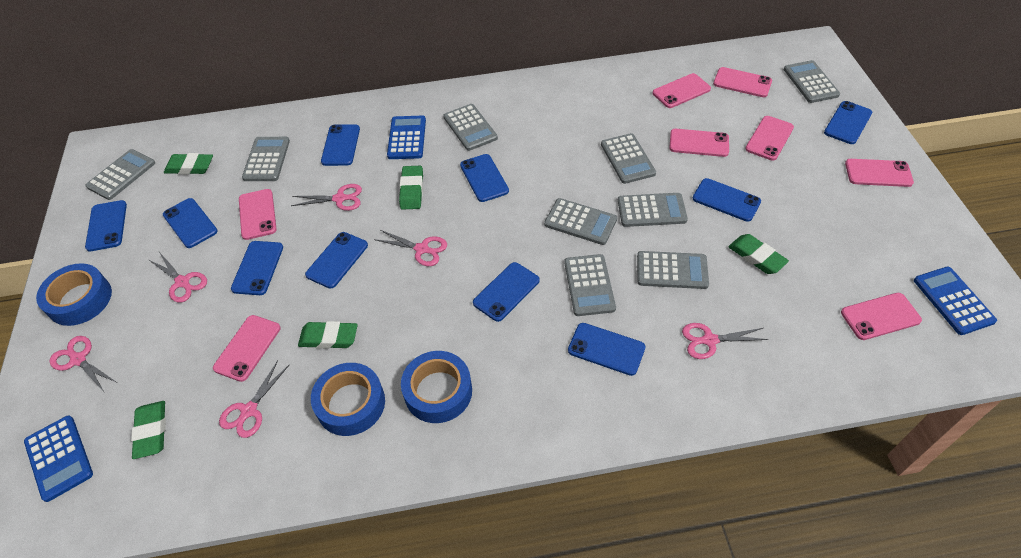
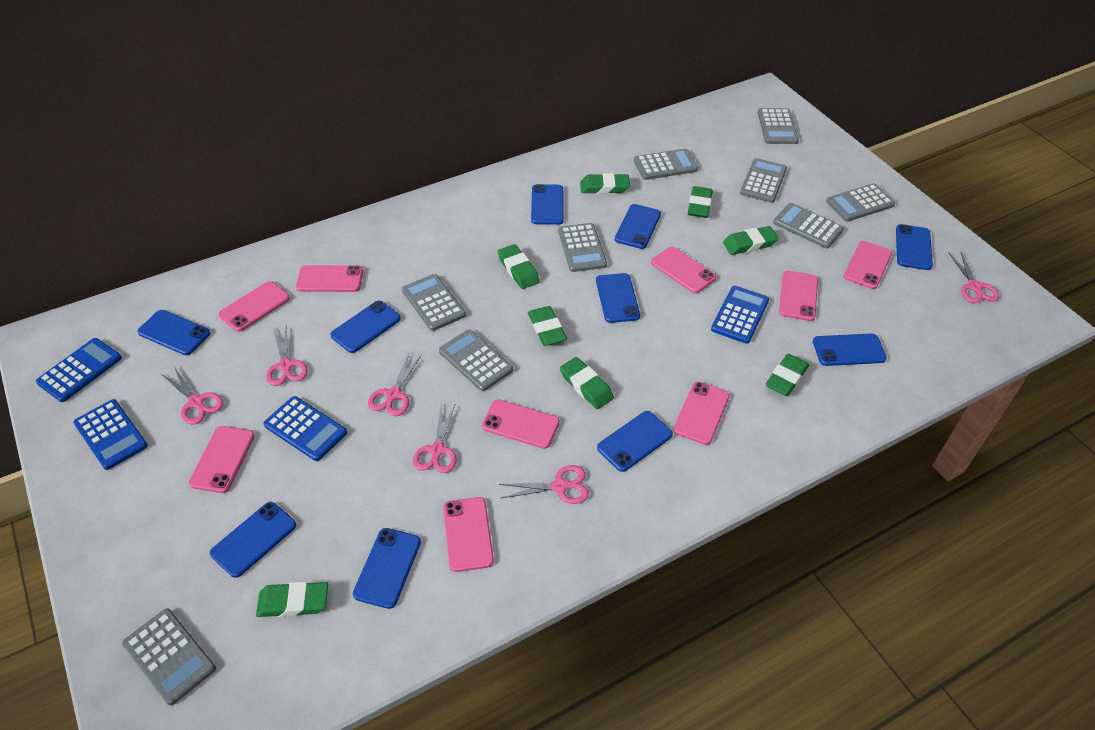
blue calculator: [24,415,93,502] [387,116,426,159] [914,267,997,335] = 3 -> [36,338,122,402] [73,399,148,470] [264,396,347,461] [711,286,769,344] = 4
blue tape: [36,263,112,326] [311,363,385,436] [401,351,472,423] = 3 -> none = 0
green eraser: [131,401,166,459] [164,153,213,175] [298,321,358,349] [399,166,423,210] [728,234,789,274] = 5 -> [256,581,328,617] [498,244,540,289] [528,306,567,346] [560,357,614,409] [580,173,630,194] [688,186,713,218] [723,226,779,255] [765,354,809,396] = 8
pink phone: [213,315,281,382] [239,189,277,240] [653,73,711,108] [670,129,729,157] [713,67,772,97] [745,116,794,161] [841,293,922,340] [845,159,914,187] = 8 -> [189,426,255,493] [219,281,290,332] [296,265,363,292] [443,497,494,572] [482,400,560,449] [651,247,716,294] [673,382,730,445] [779,271,818,321] [844,241,892,289] = 9

